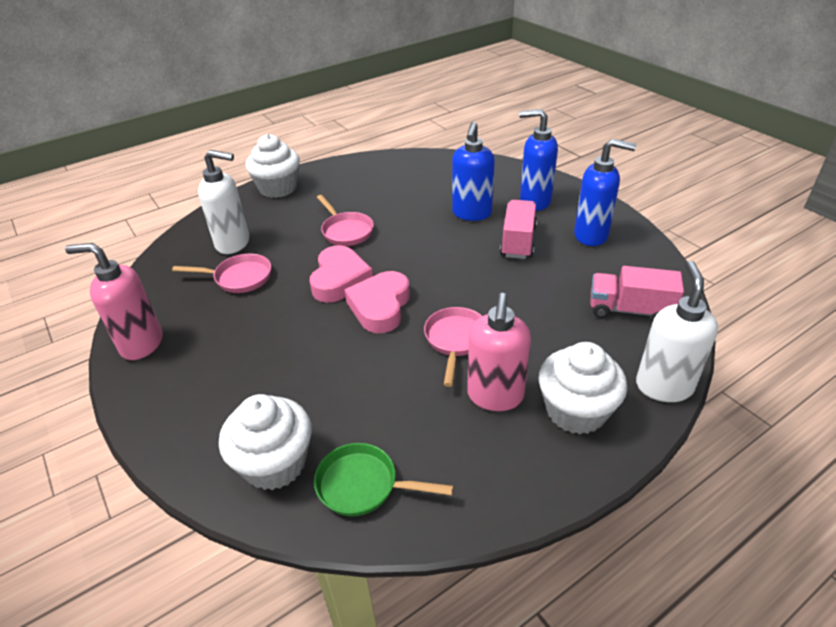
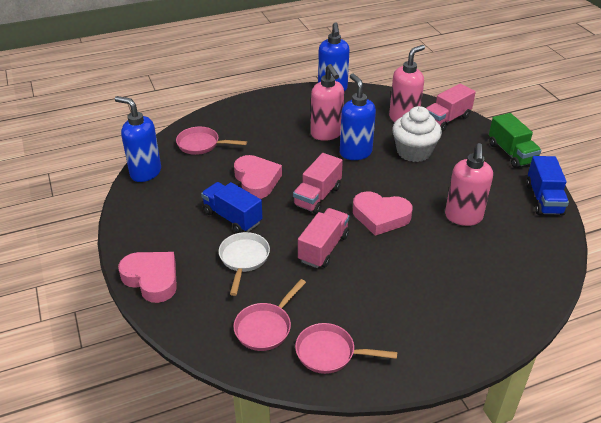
blue truck: none = 0 -> [201,182,262,233] [526,156,569,215] = 2
green pan: [314,443,454,516] = 1 -> none = 0
green truck: none = 0 -> [489,113,542,168] = 1
pink heart: [310,245,373,303] [345,271,410,333] = 2 -> [118,252,177,303] [234,155,282,199] [353,191,413,236] = 3
pink soap dispenser: [65,243,162,360] [467,293,531,411] = 2 -> [311,64,344,141] [389,45,425,122] [445,143,493,226] = 3
pink truck: [500,200,537,259] [590,266,684,322] = 2 -> [293,153,343,214] [298,208,349,268] [426,84,476,131] = 3
white cupcake: [219,394,312,490] [246,134,300,198] [539,342,627,434] = 3 -> [392,106,442,162] = 1
white pan: none = 0 -> [219,232,270,296] = 1
white soap dispenser: [198,150,249,254] [636,261,718,402] = 2 -> none = 0

